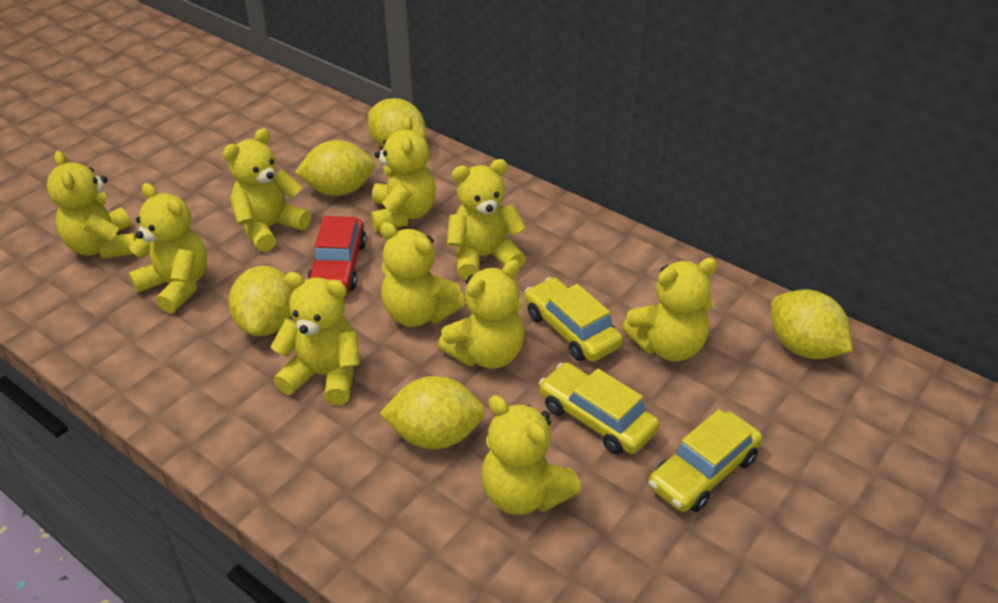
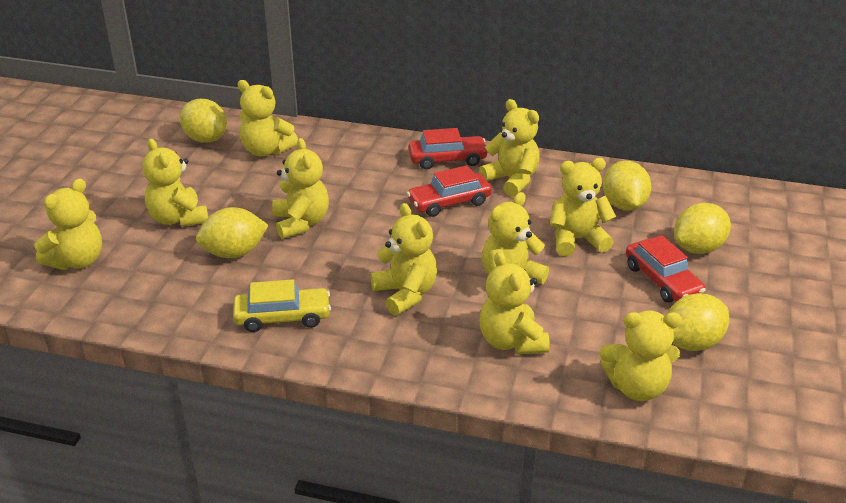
red car: [307,216,367,292] = 1 -> [407,165,492,217] [408,128,488,169] [626,235,706,303] = 3
yellow car: [525,277,623,362] [539,363,660,455] [648,409,763,512] = 3 -> [233,280,331,332] = 1

